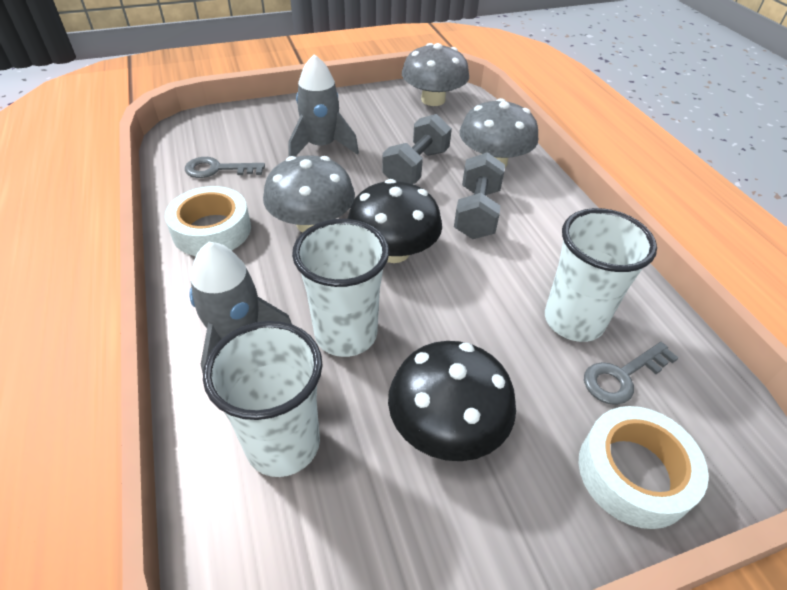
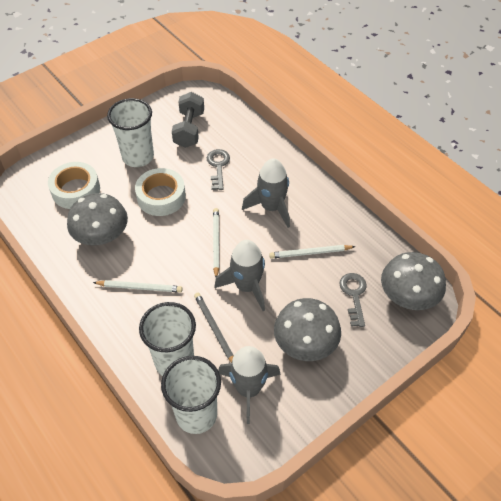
black mushroom: [347,179,442,263] [388,341,516,461] = 2 -> none = 0
grey dumbbell: [382,114,452,184] [454,152,505,239] = 2 -> [172,92,204,148] = 1
grey pencil: none = 0 -> [194,293,234,363] = 1
grey rocket: [190,242,292,373] [288,54,359,156] = 2 -> [214,240,265,311] [218,346,281,424] [242,158,290,228] = 3
white pencil: none = 0 -> [93,280,182,293] [213,208,219,277] [269,245,356,259] = 3

